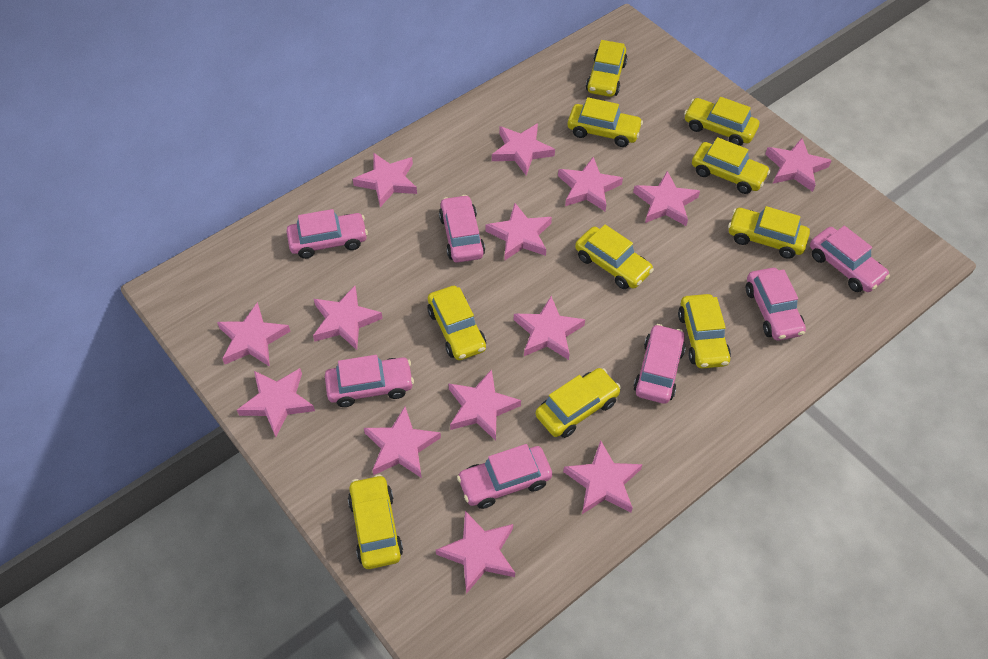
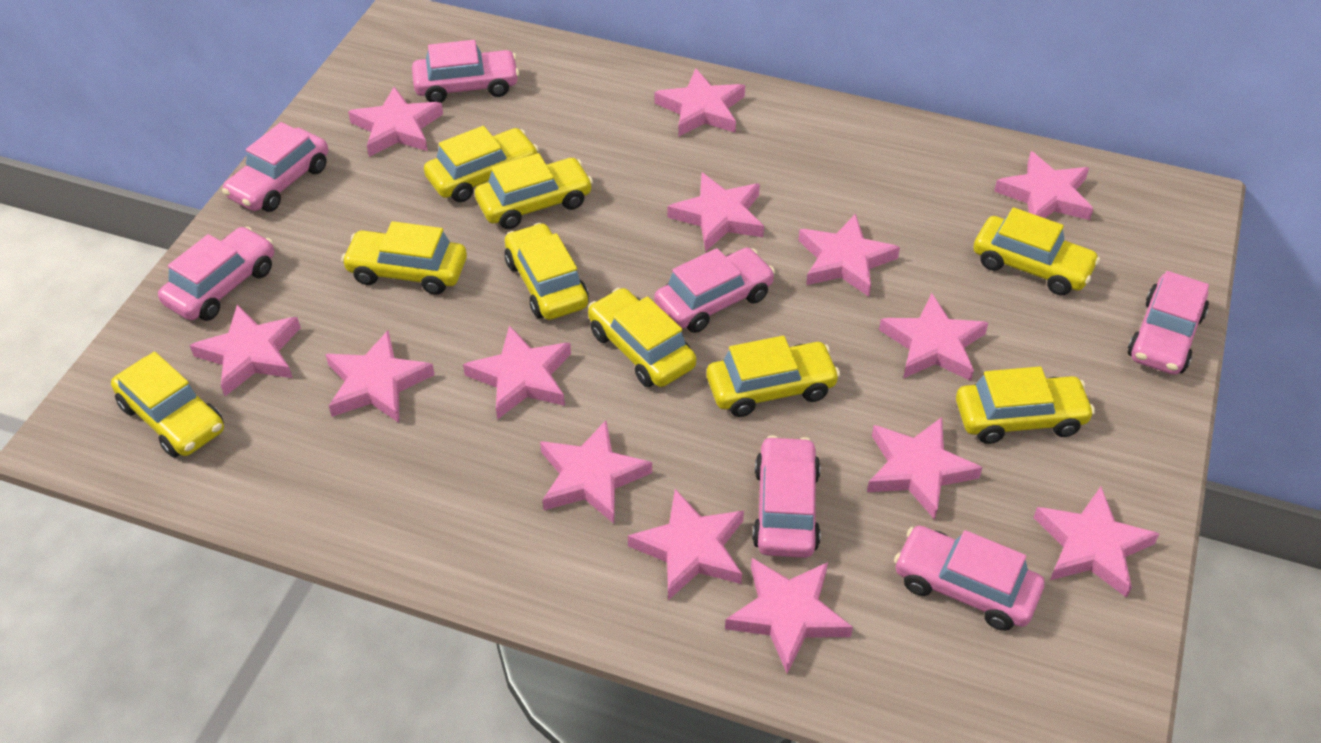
yellow car: [348,474,403,569] [427,286,486,360] [536,368,621,438] [568,97,643,147] [575,225,654,289] [586,40,627,97] [678,294,731,369] [684,97,759,146] [692,137,770,194] [728,206,810,259] = 10 -> [111,352,224,458] [341,221,467,295] [424,126,539,202] [475,153,593,229] [505,223,589,320] [588,288,696,387] [707,336,840,417] [956,366,1095,444] [973,207,1100,295] = 9

